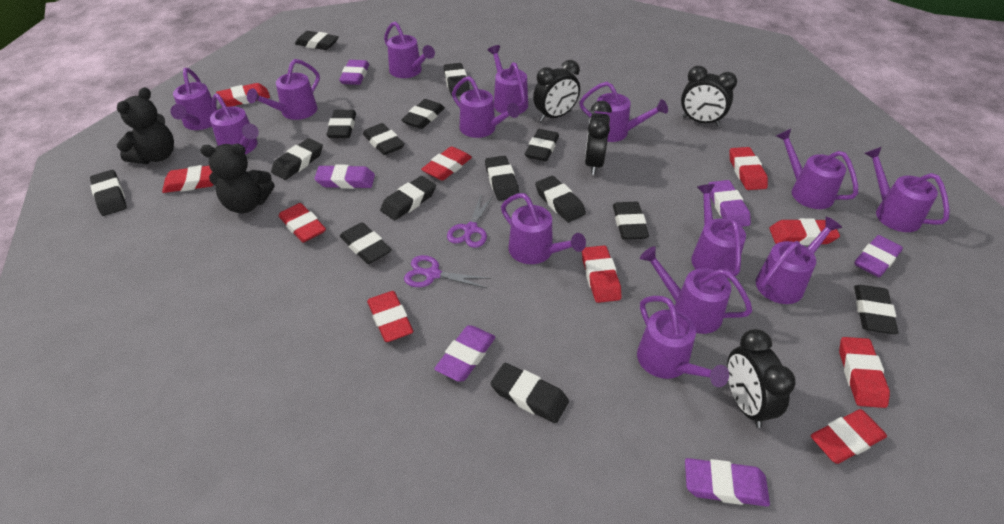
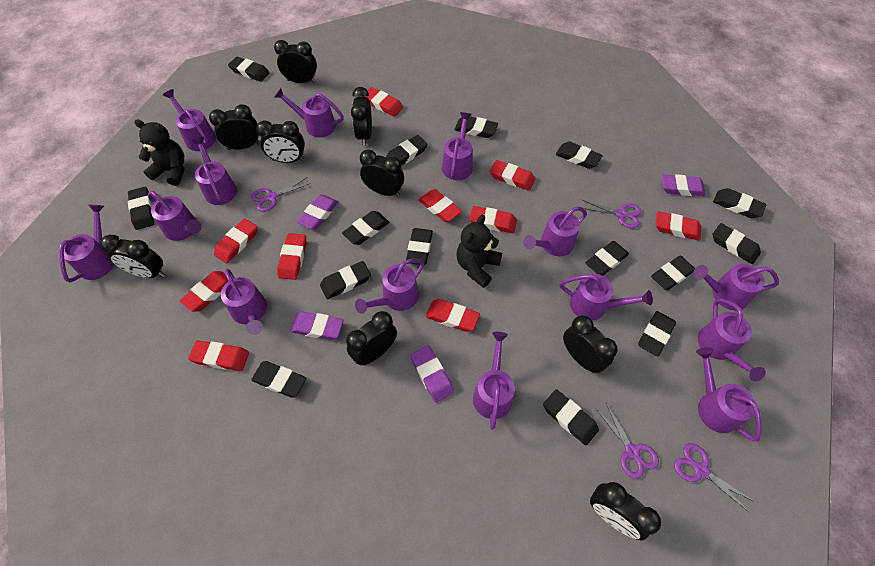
black clock: [533,60,580,121] [585,101,612,175] [681,66,737,126] [727,329,796,428] = 4 -> [100,235,165,278] [209,104,260,150] [256,120,305,163] [274,40,317,83] [346,311,397,365] [351,87,372,146] [360,149,404,197] [563,315,618,373] [590,482,661,540] = 9
purple eraser: [314,165,375,189] [339,60,369,85] [434,325,495,382] [685,458,770,507] [709,180,751,227] [854,235,903,277] = 6 -> [290,312,343,340] [297,194,338,229] [410,345,454,403] [662,174,706,196] = 4
purple scissors: [404,255,491,288] [447,195,494,248] = 2 -> [251,177,311,212] [581,199,641,228] [595,403,659,479] [674,443,755,513] = 4

